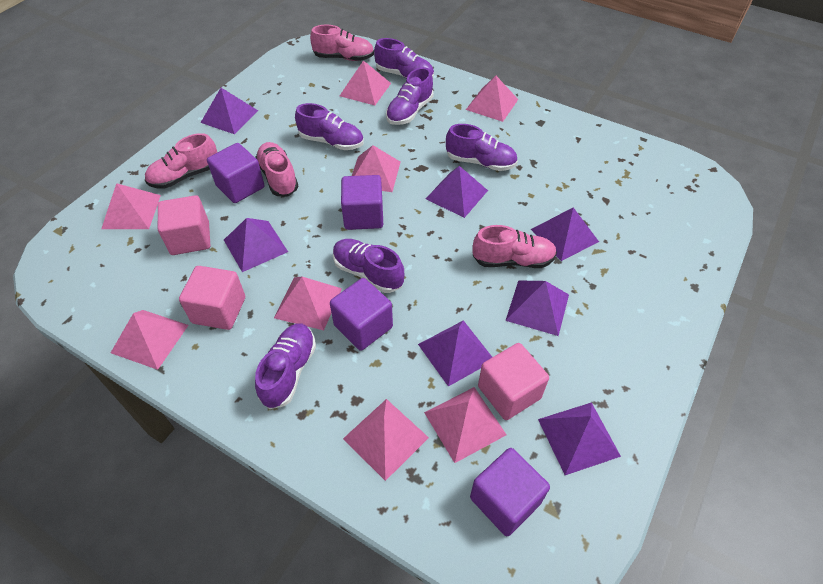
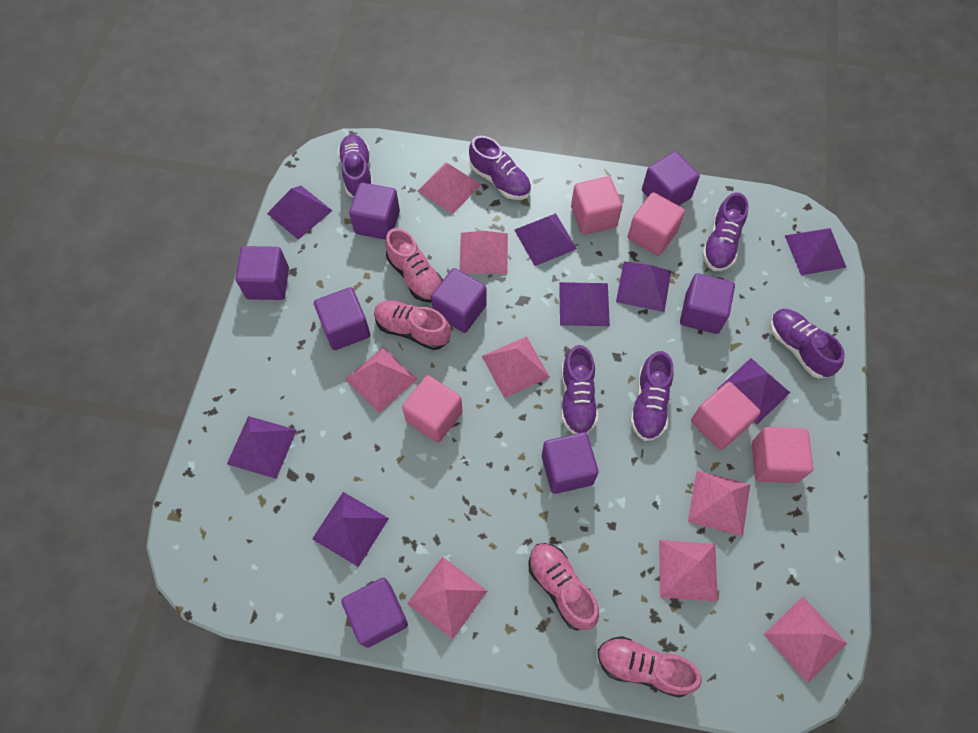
pink cube: [158,195,210,255] [179,266,245,330] [478,343,549,420] = 3 -> [402,375,463,443] [571,176,622,235] [628,192,685,256] [691,382,760,450] [752,427,813,483] = 5
purple cube: [207,143,265,203] [330,278,393,351] [341,175,383,230] [470,448,550,536] = 4 -> [235,246,289,300] [314,287,370,350] [341,578,408,648] [349,182,400,240] [431,268,487,333] [542,432,599,494] [642,152,700,206] [680,273,735,334] = 8
purple pyramid: [201,88,258,134] [224,218,288,272] [418,320,492,387] [426,166,488,218] [506,281,569,336] [531,207,599,261] [538,402,621,475] = 7 -> [227,416,297,479] [267,186,333,240] [312,492,389,567] [514,213,577,266] [559,282,610,326] [616,261,671,312] [718,358,790,425] [785,228,847,275] = 8

